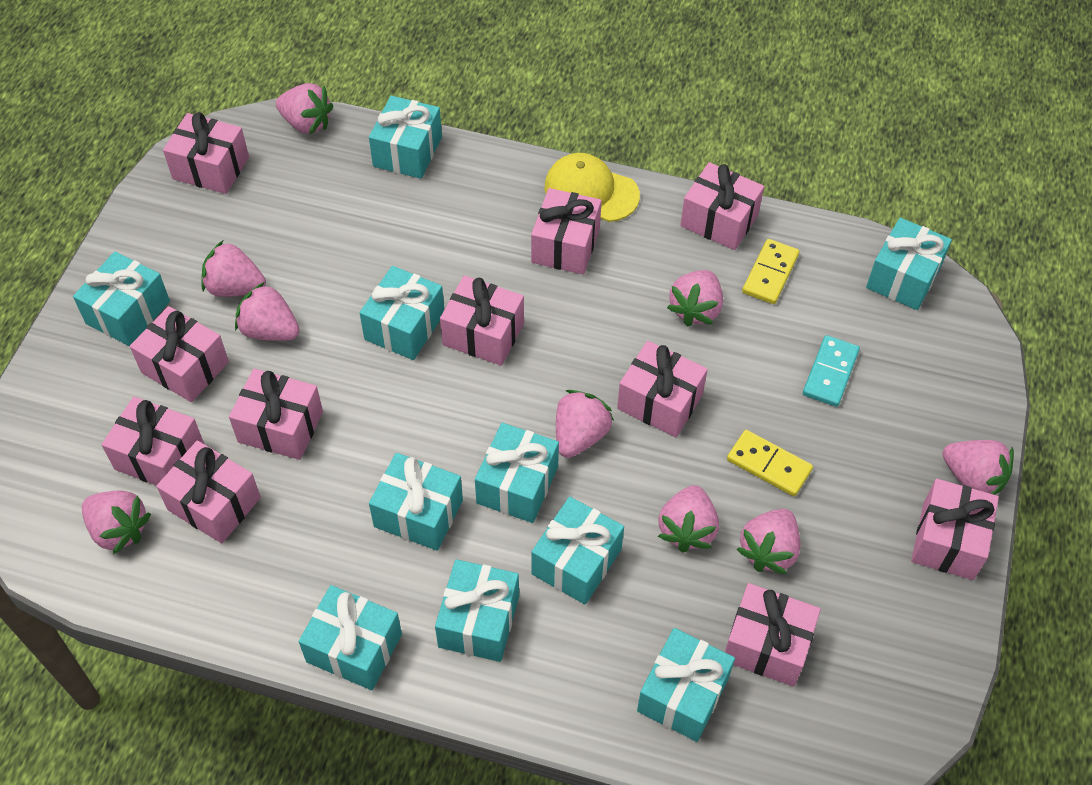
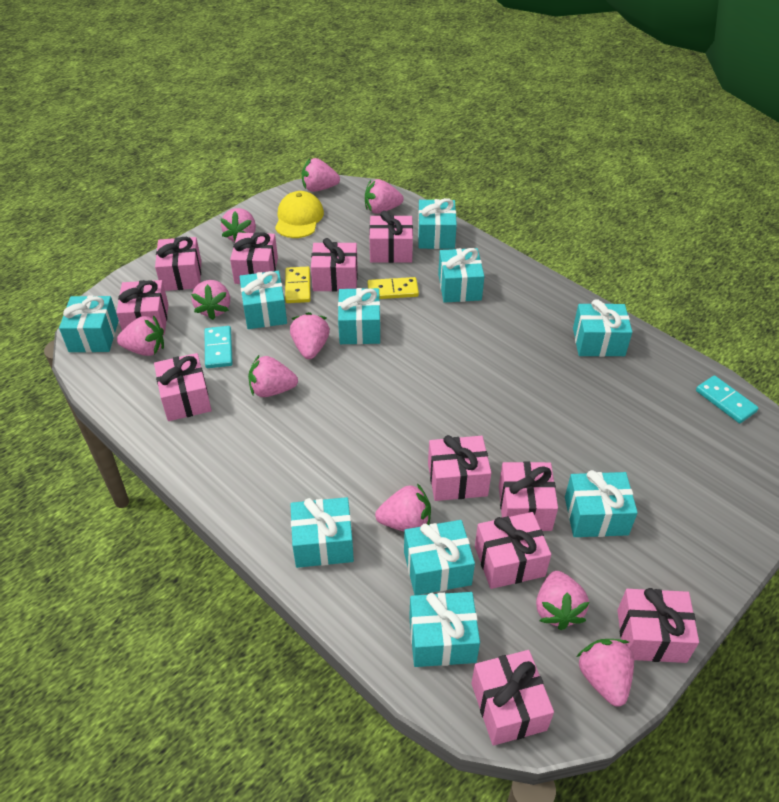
pink strawberry: [82,490,151,554] [201,240,266,297] [235,282,300,341] [276,83,333,135] [556,390,614,458] [658,485,719,553] [667,270,723,327] [737,509,800,574] [943,440,1014,495] = 9 -> [117,315,164,356] [191,280,230,320] [221,208,256,242] [248,355,298,397] [290,312,330,359] [302,158,340,192] [365,179,404,214] [375,483,431,531] [536,571,590,630] [576,639,634,707] = 10
turquoise domino: [803,335,860,407] = 1 -> [205,326,233,368] [696,375,759,423] = 2

